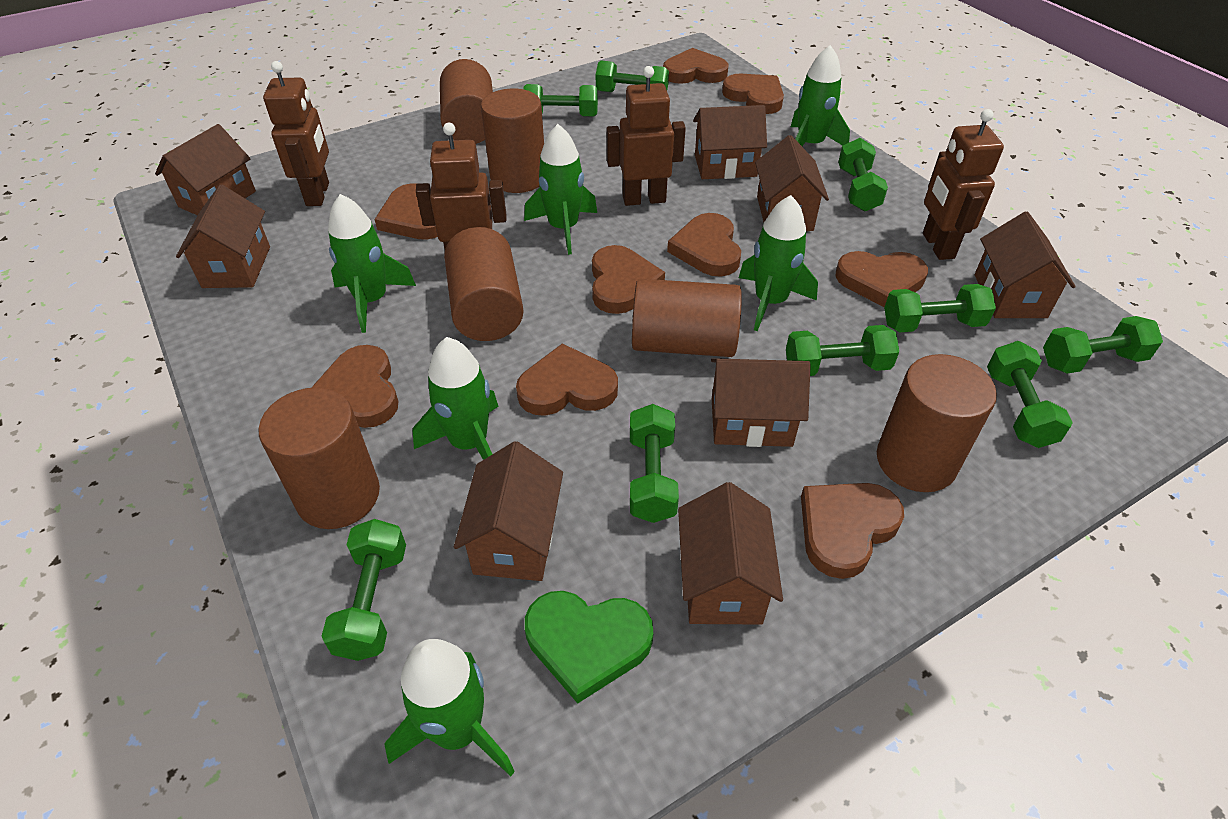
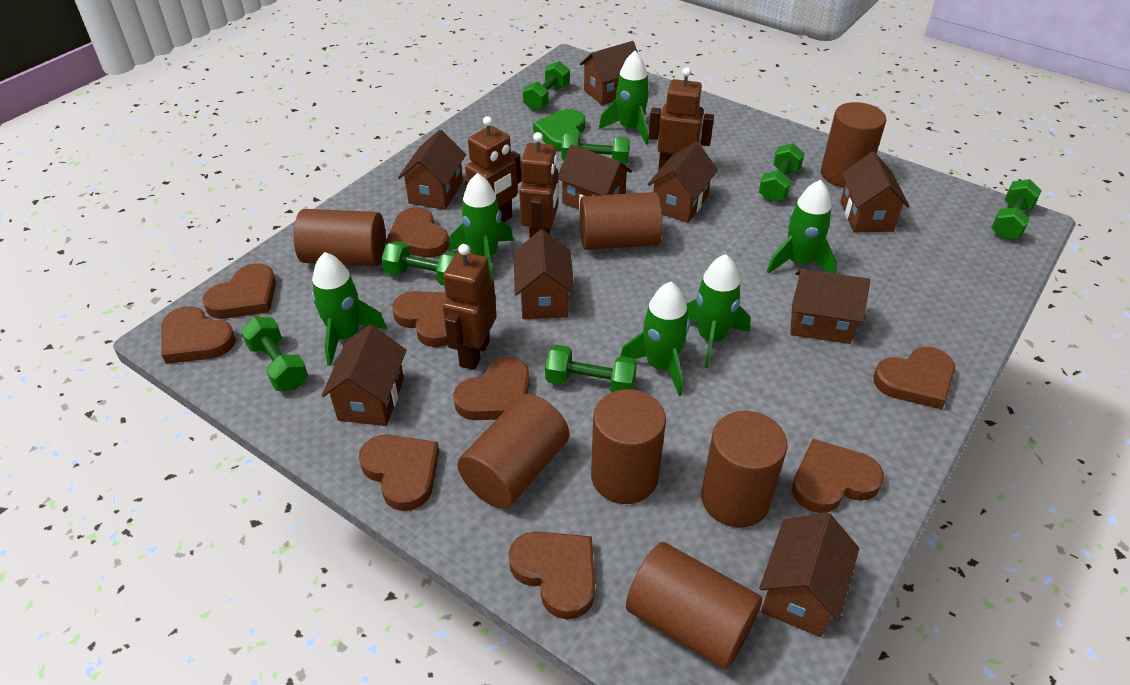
brown cylinder: [259,387,380,529] [440,59,493,144] [444,227,524,341] [481,89,544,193] [632,279,742,357] [877,354,997,492] = 6 -> [294,209,385,266] [457,394,569,509] [580,192,662,250] [591,389,666,504] [626,542,762,669] [701,411,787,528] [821,102,886,187] = 7
brown house: [155,124,256,215] [176,185,270,288] [454,441,563,581] [678,482,783,625] [693,105,767,179] [711,358,811,447] [755,135,829,231] [975,211,1076,318] = 8 -> [322,325,406,426] [398,130,466,210] [514,229,575,319] [558,145,632,211] [580,41,638,105] [648,142,718,223] [759,513,859,637] [790,269,870,344] [840,152,910,232] = 9
green dumbbell: [322,519,406,661] [524,84,598,117] [596,60,669,92] [630,404,679,523] [786,325,899,376] [838,138,888,212] [884,284,996,332] [987,341,1073,448] [1043,316,1163,374] = 9 -> [241,317,308,391] [381,241,456,285] [523,61,570,111] [545,345,637,392] [561,133,630,165] [759,143,805,202] [991,179,1042,239] = 7

